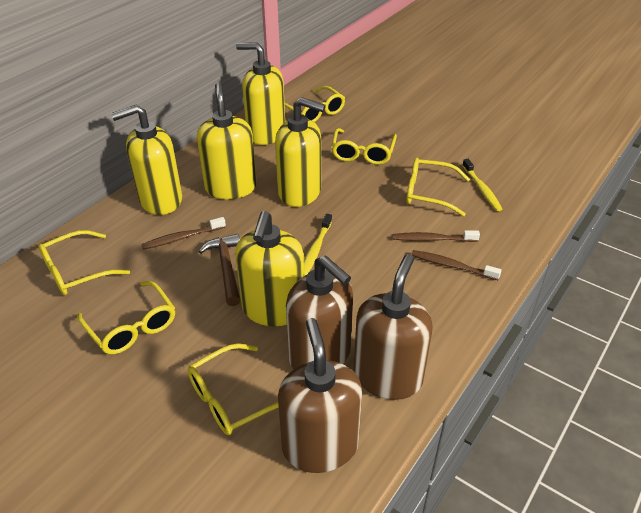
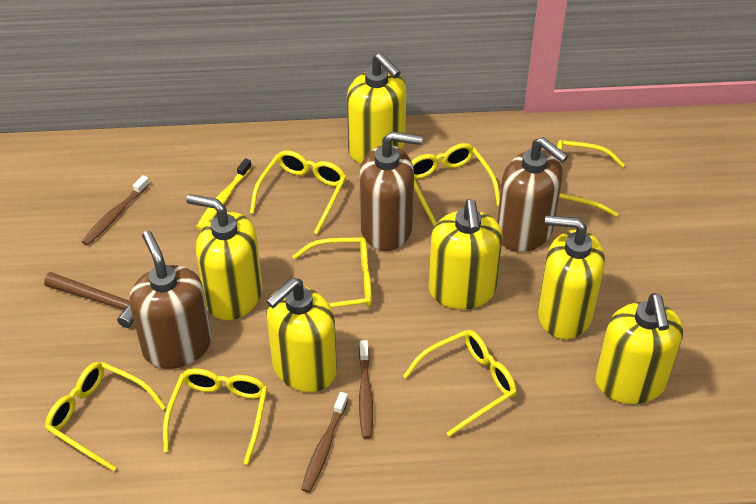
yellow glasses: [38,230,130,295] [77,281,175,354] [187,343,279,435] [284,86,345,122] [331,128,397,165] [406,158,470,216] = 6 -> [45,362,166,472] [163,368,268,465] [250,150,347,234] [292,237,372,308] [403,330,517,437] [412,143,500,226] [557,140,625,217] = 7
yellow soap dispenser: [111,105,182,215] [197,82,257,199] [235,211,304,326] [236,42,285,145] [275,97,326,207] = 5 -> [186,194,262,320] [266,278,337,392] [347,53,406,164] [429,199,503,309] [538,215,605,339] [595,293,683,404] = 6
yellow toothbrush: [304,214,332,276] [462,159,502,211] = 2 -> [196,158,252,230] = 1

